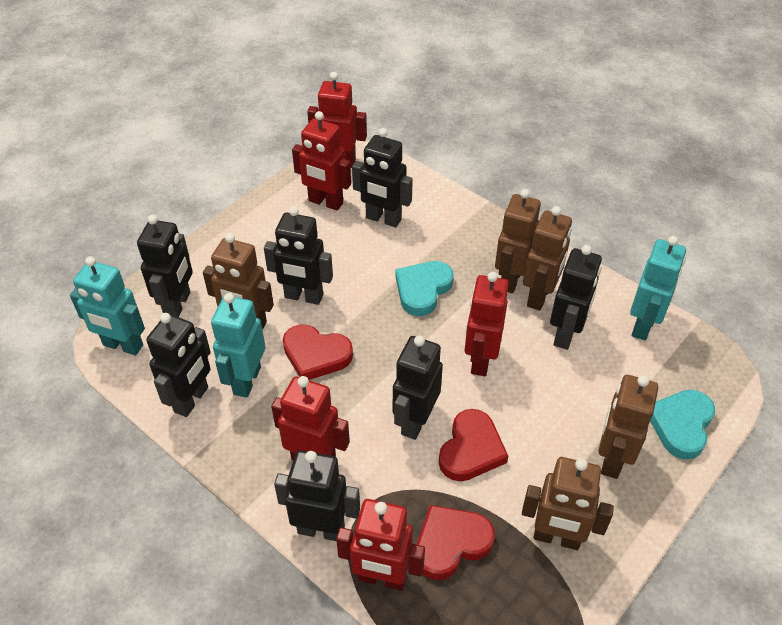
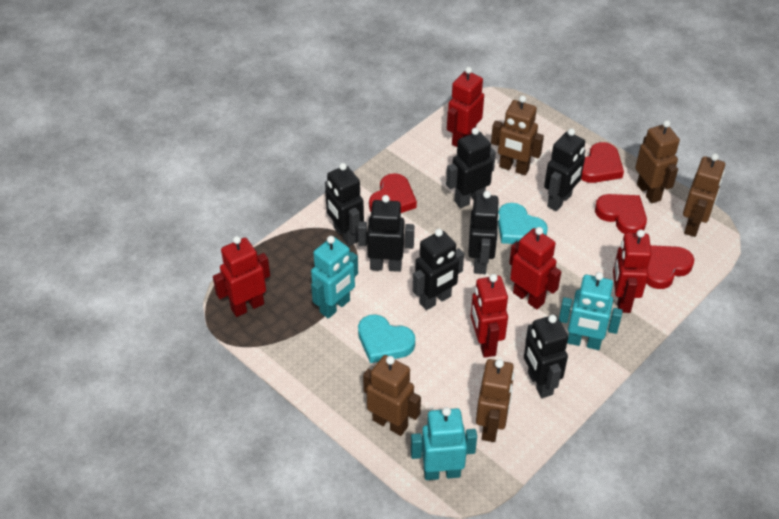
red heart: [283,324,353,380] [417,505,495,580] [439,409,508,481] = 3 -> [369,173,417,213] [581,142,624,183] [595,194,647,234] [646,245,694,289] = 4

